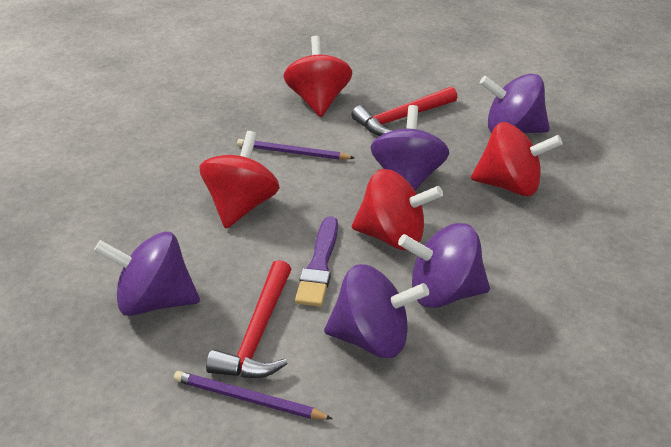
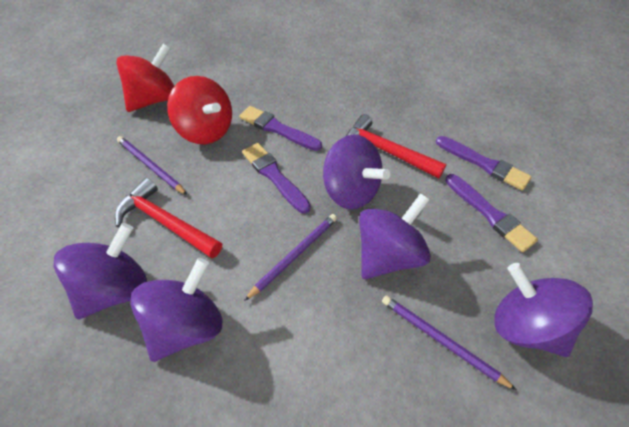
purple brush: [295,216,338,307] = 1 -> [239,106,322,151] [242,143,311,213] [436,136,531,190] [446,174,538,252] = 4
purple pencil: [174,371,333,420] [237,139,355,160] = 2 -> [117,136,187,195] [244,214,337,301] [382,295,516,390] = 3
red spinning top: [200,131,280,228] [283,35,352,117] [352,169,443,250] [471,122,563,196] = 4 -> [116,44,174,112] [167,76,232,144] = 2

